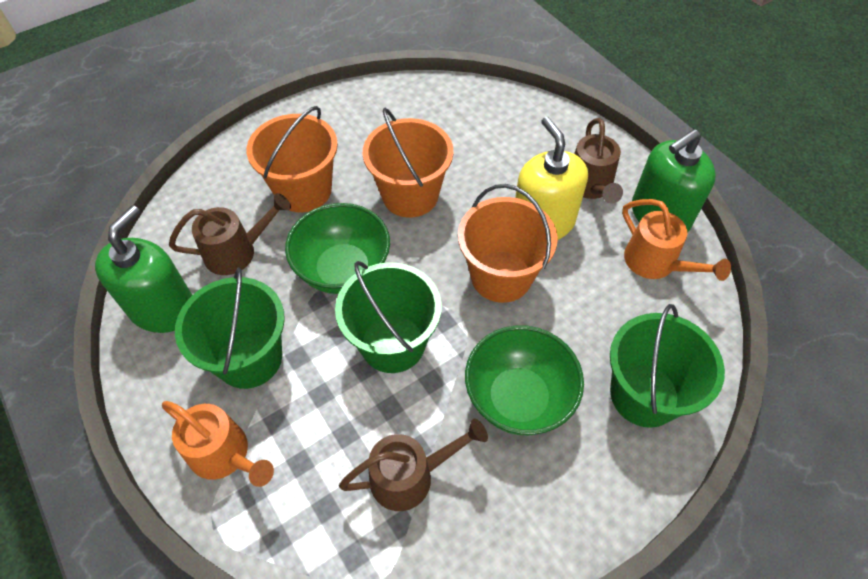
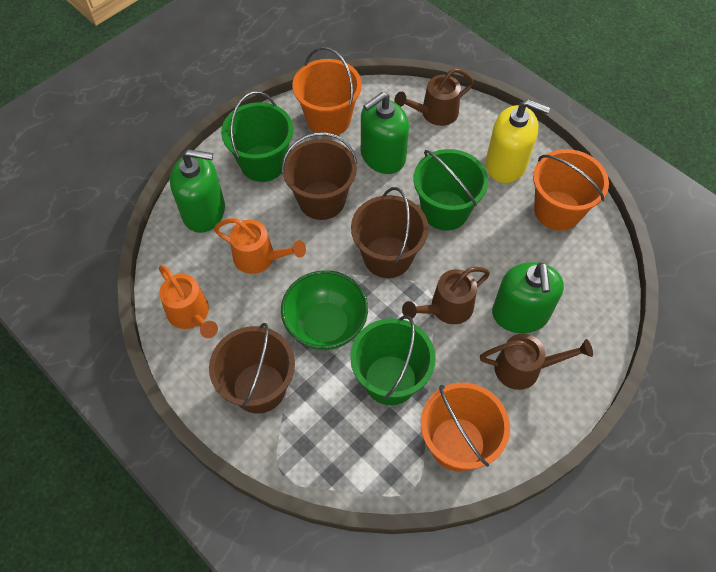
brown bucket: none = 0 -> [209,323,295,414] [282,132,357,220] [351,187,429,278] = 3
green bowl: [285,203,390,294] [465,325,584,435] = 2 -> [281,270,368,350] = 1
green soap dispenser: [95,205,192,333] [632,129,716,232] = 2 -> [170,149,225,233] [361,92,409,174] [492,262,564,333] = 3

